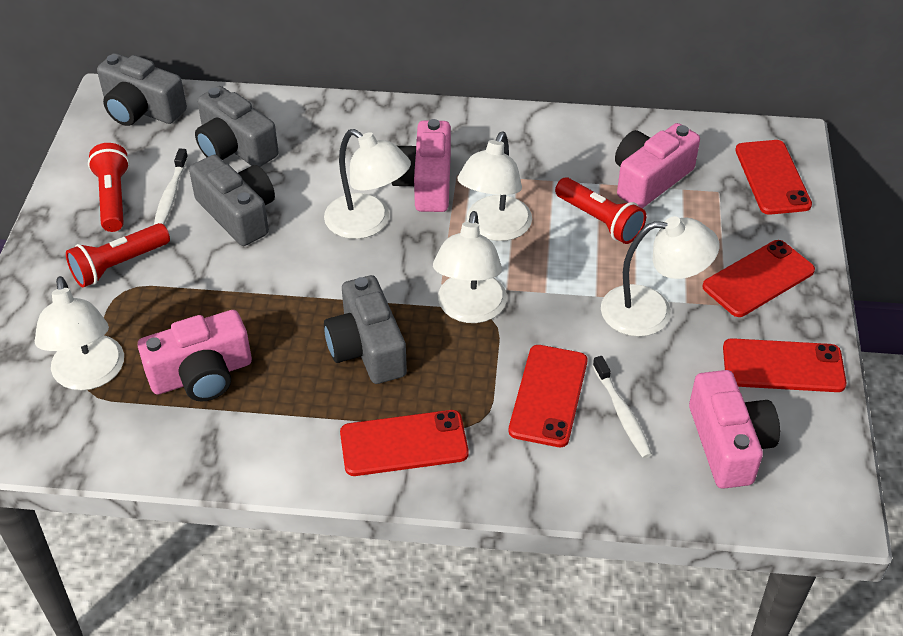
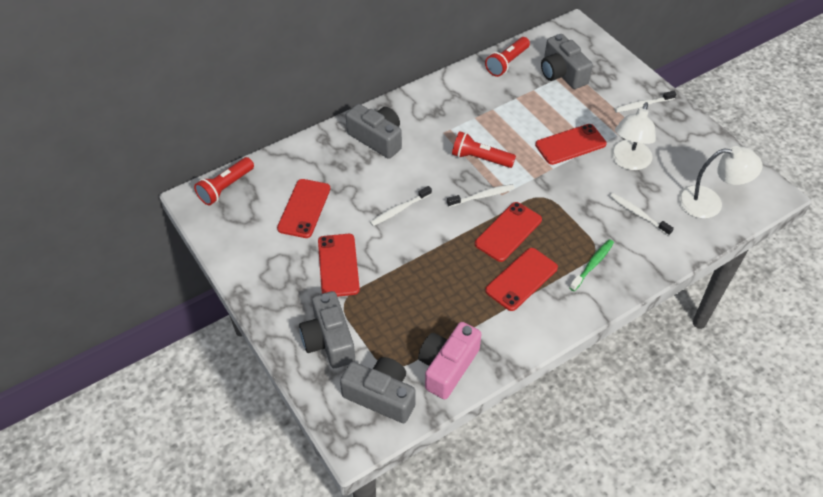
green toothbrush: none = 0 -> [569,239,614,291] = 1
pink camera: [138,310,252,401] [391,119,451,212] [615,123,700,208] [689,370,780,489] = 4 -> [418,322,481,400] = 1
white lamp: [35,276,124,390] [324,129,411,239] [433,211,507,323] [458,131,532,241] [601,216,720,337] = 5 -> [610,102,656,170] [678,146,763,219] = 2
white toothbrush: [154,149,188,225] [593,356,652,458] = 2 -> [370,186,432,226] [447,184,515,207] [609,193,674,236] [614,91,676,113] = 4

